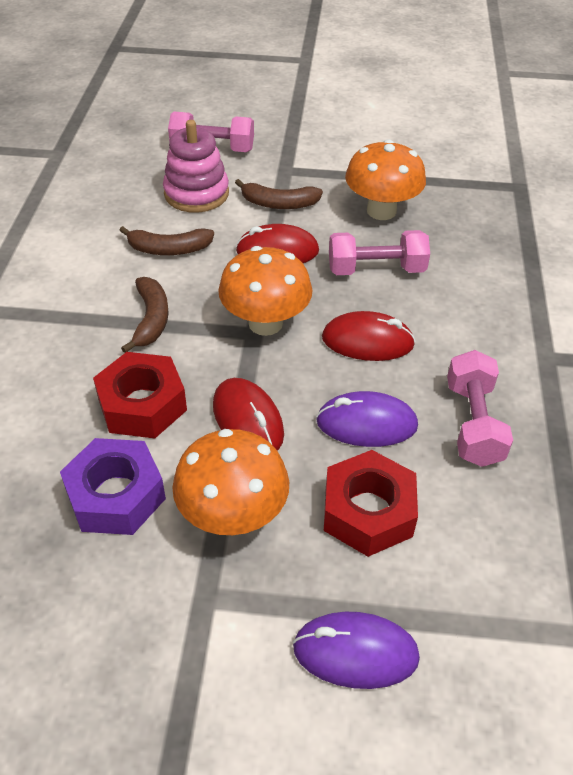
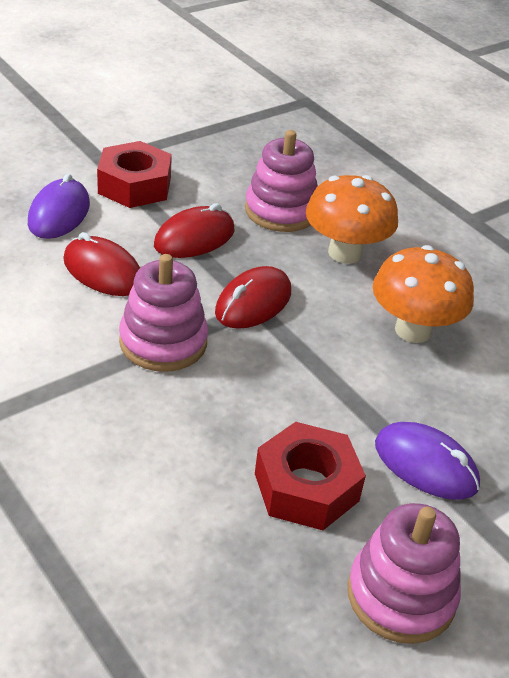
brown banana: [119,226,214,255] [121,277,169,353] [235,179,323,209] = 3 -> none = 0
orange mushroom: [172,429,289,535] [218,246,313,336] [345,139,426,220] = 3 -> [306,175,398,264] [373,245,474,343] = 2
pink dumbbell: [168,112,254,152] [329,230,430,275] [447,350,513,467] = 3 -> none = 0
pink stacking toy: [163,120,229,213] = 1 -> [119,254,208,372] [245,130,318,232] [348,503,461,644] = 3
purple nut: [60,438,166,535] = 1 -> none = 0

